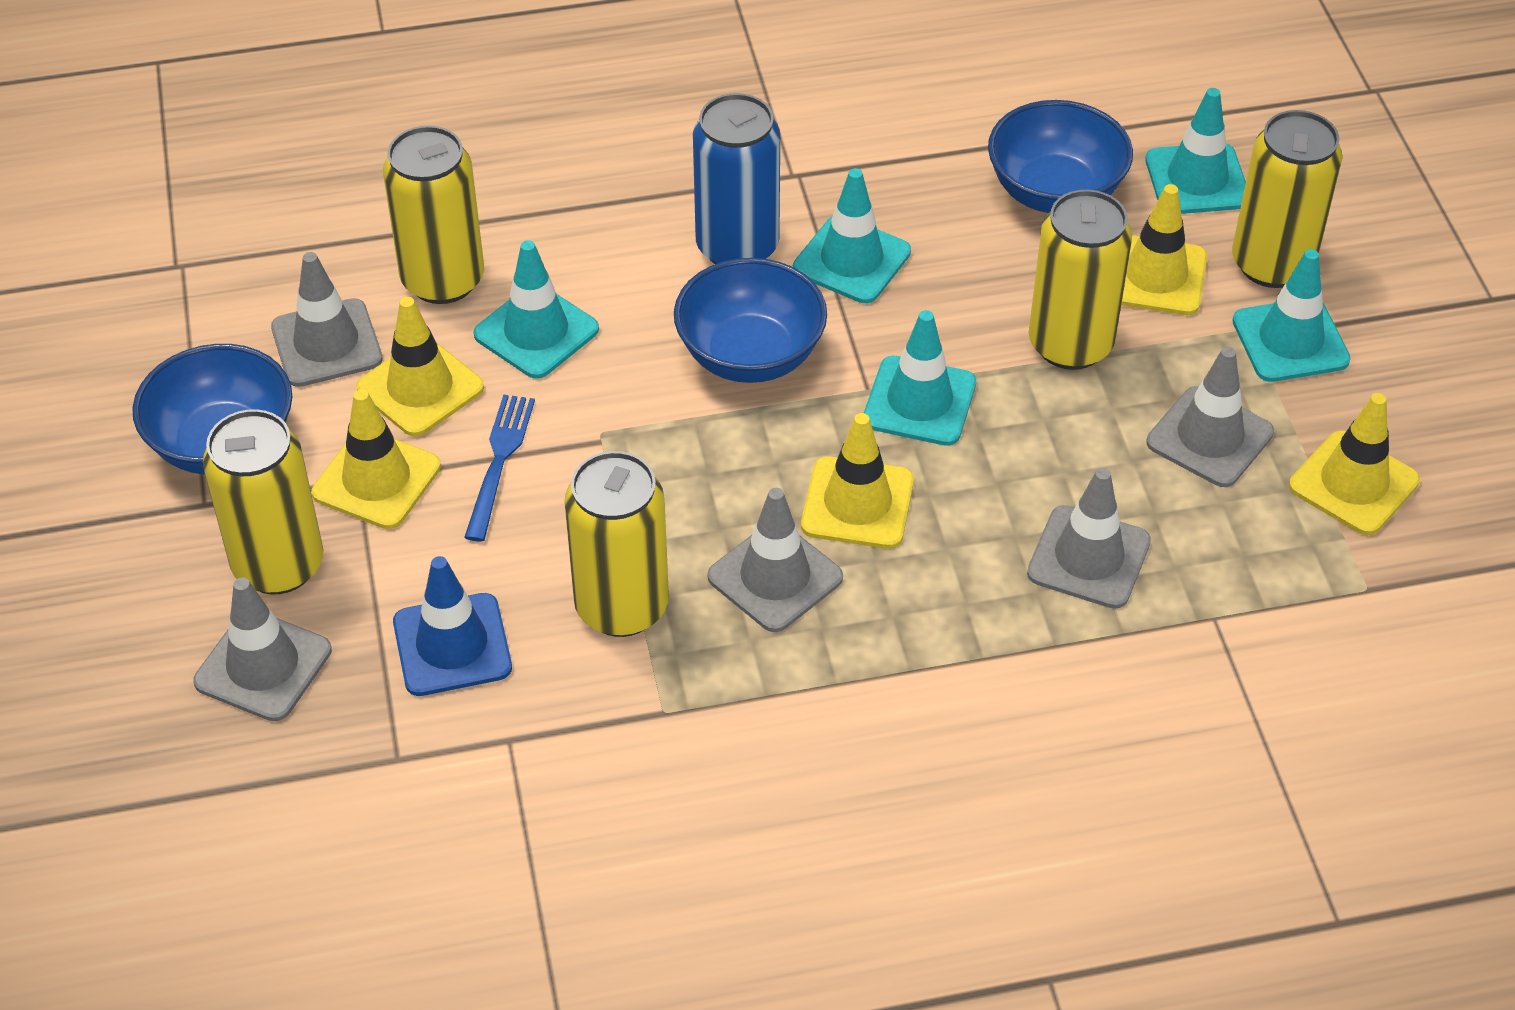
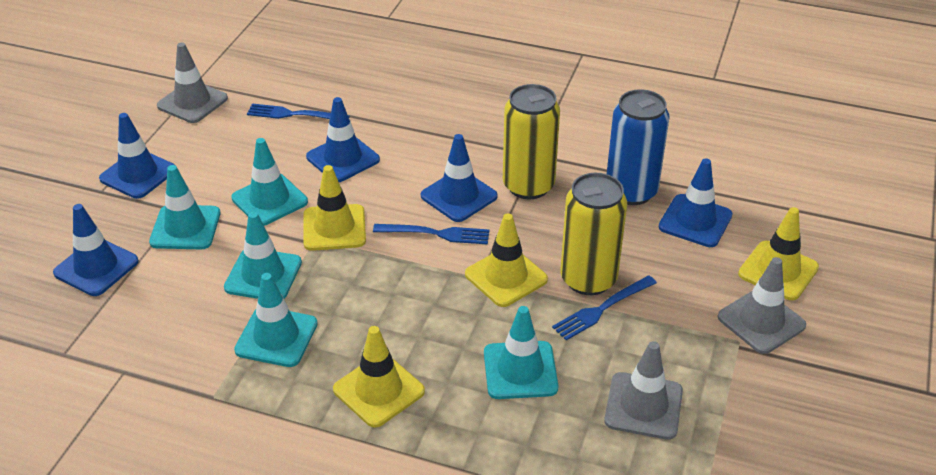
blue bowl: [132,344,292,474] [674,258,827,383] [988,100,1133,213] = 3 -> none = 0
blue fork: [464,395,535,541] = 1 -> [247,103,350,119] [373,224,489,244] [552,276,657,340] = 3
blue traffic cone: [393,556,512,696] = 1 -> [53,204,139,296] [99,113,176,199] [306,97,380,182] [421,134,498,222] [659,158,732,247] = 5
grey traffic cone: [193,578,332,721] [271,252,383,387] [707,488,843,632] [1027,468,1151,609] [1146,347,1274,487] = 5 -> [157,43,228,123] [604,341,683,440] [718,257,806,354] = 3
yellow can: [203,409,323,594] [383,126,484,304] [564,451,669,637] [1029,190,1132,370] [1232,110,1342,288] = 5 -> [503,84,560,199] [560,173,627,295] = 2
yellow traffic cone: [312,389,441,529] [356,297,484,436] [801,413,914,549] [1121,184,1207,315] [1289,393,1420,535] = 5 -> [303,165,366,251] [333,326,425,428] [465,213,548,307] [738,207,819,300] = 4

